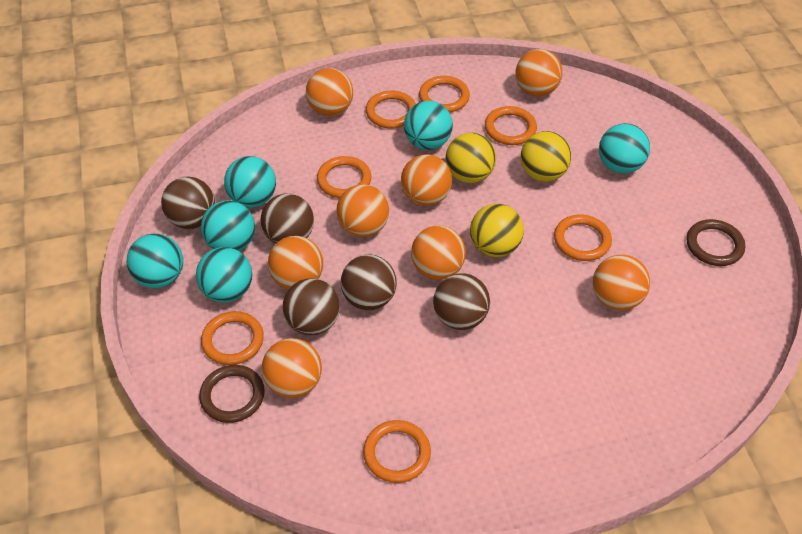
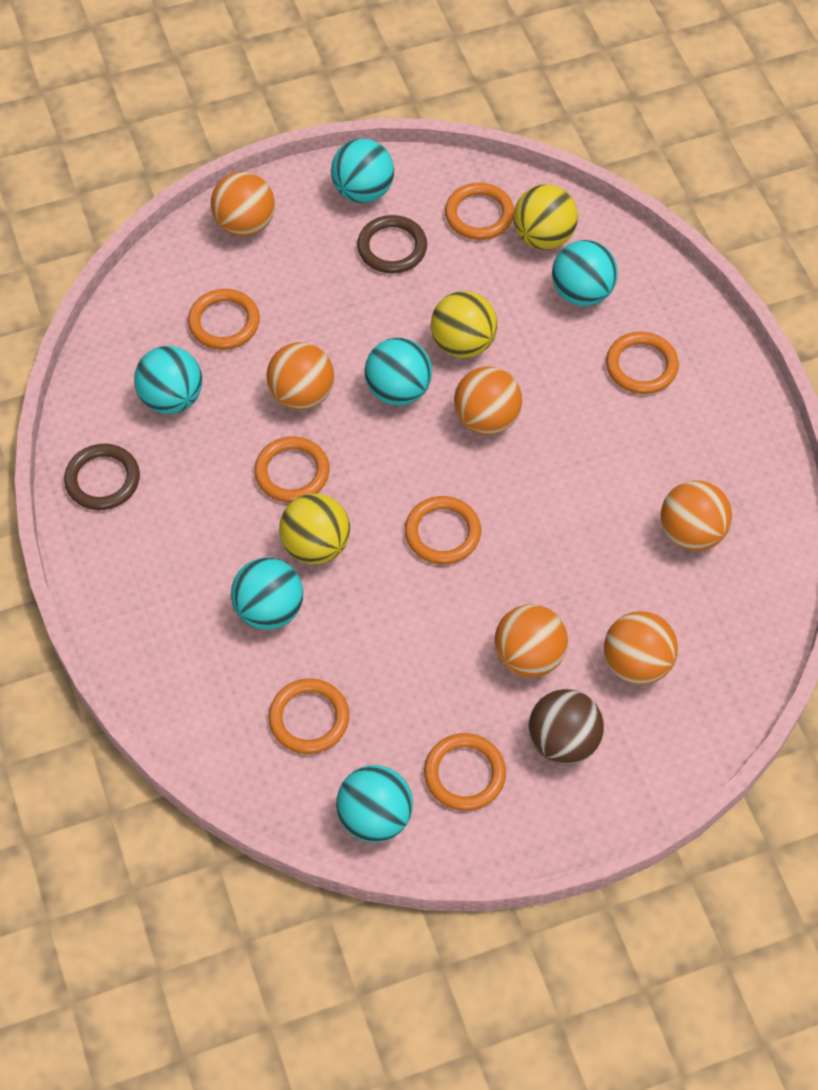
brown ball: [161,177,215,229] [260,194,314,244] [283,278,340,335] [341,254,397,310] [433,273,490,330] = 5 -> [529,689,604,765] = 1
orange ball: [262,338,322,398] [268,236,323,289] [306,68,353,116] [336,184,389,237] [401,154,452,206] [411,226,466,280] [516,49,563,96] [593,255,650,310] = 8 -> [211,172,275,237] [266,342,334,410] [454,366,522,435] [494,604,568,678] [604,611,678,685] [661,480,732,551] = 6

